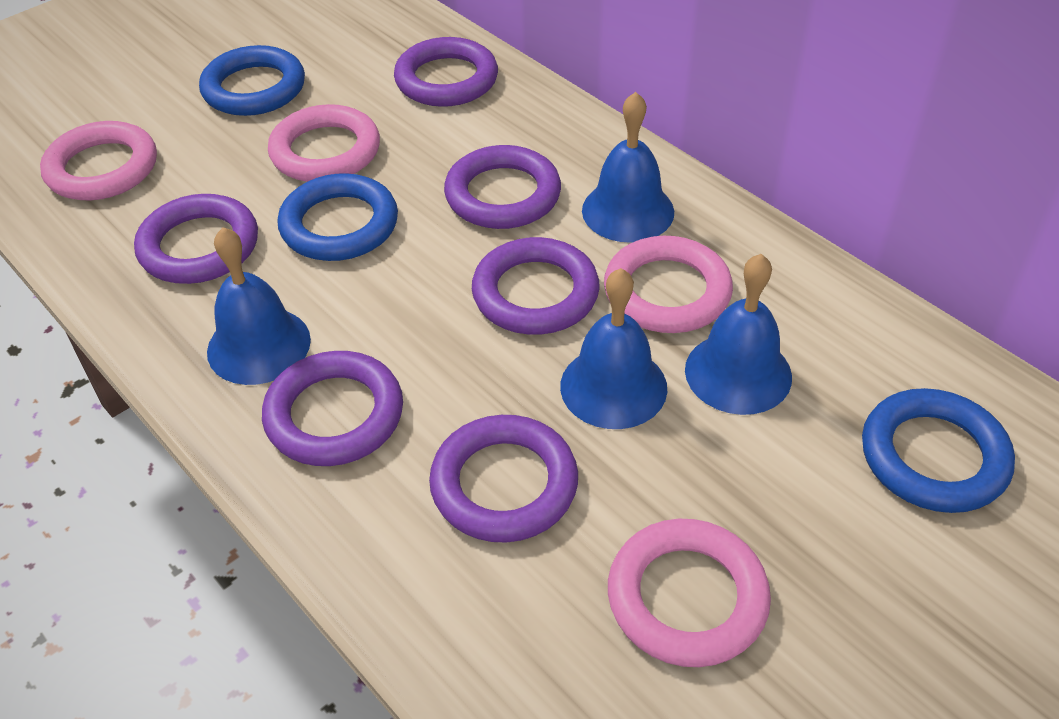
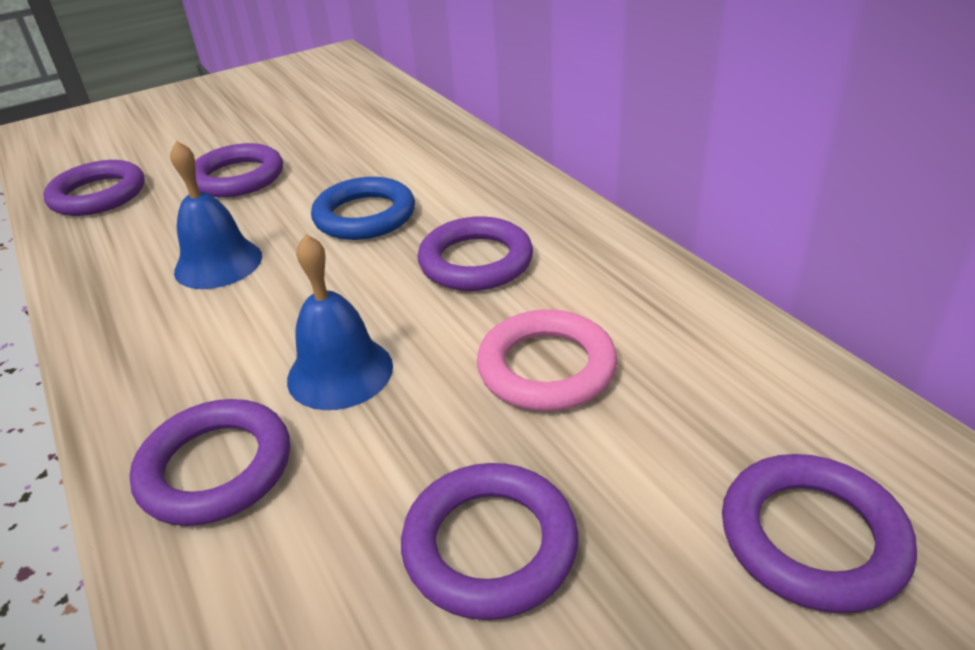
blue bell: [207,227,311,385] [560,268,667,429] [582,92,674,243] [685,254,792,415] = 4 -> [170,140,262,289] [287,234,393,410] = 2
blue ring: [199,45,305,116] [277,173,398,261] [862,388,1015,513] = 3 -> [311,177,415,240] = 1
pink ring: [40,121,157,200] [268,104,380,182] [604,236,733,333] [608,519,771,667] = 4 -> [477,310,617,411] = 1

